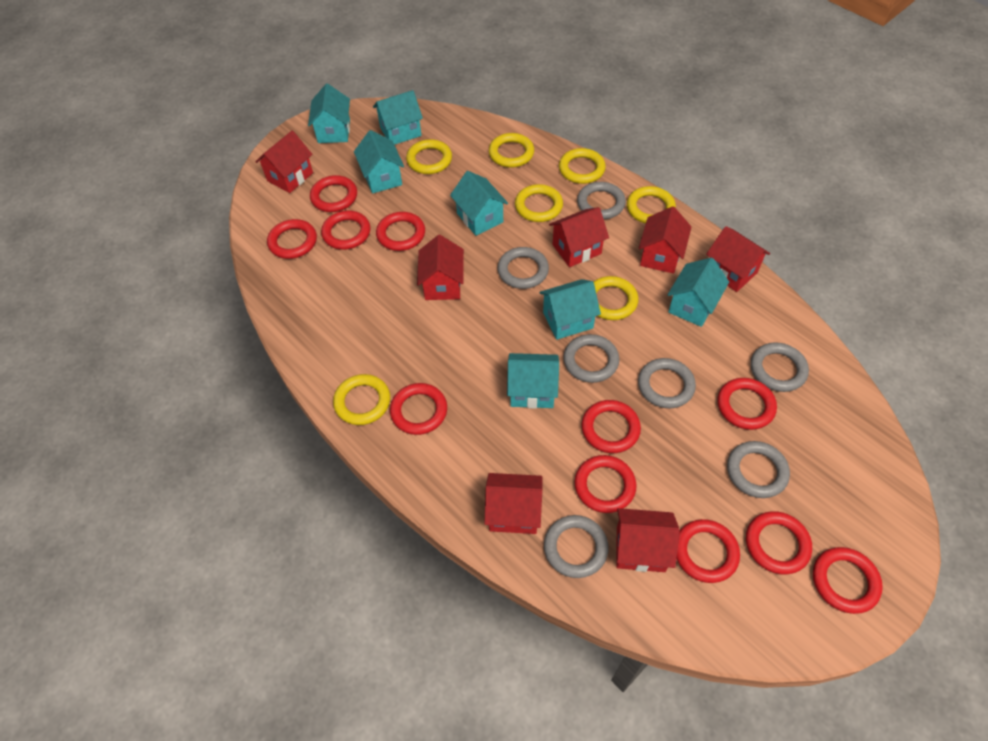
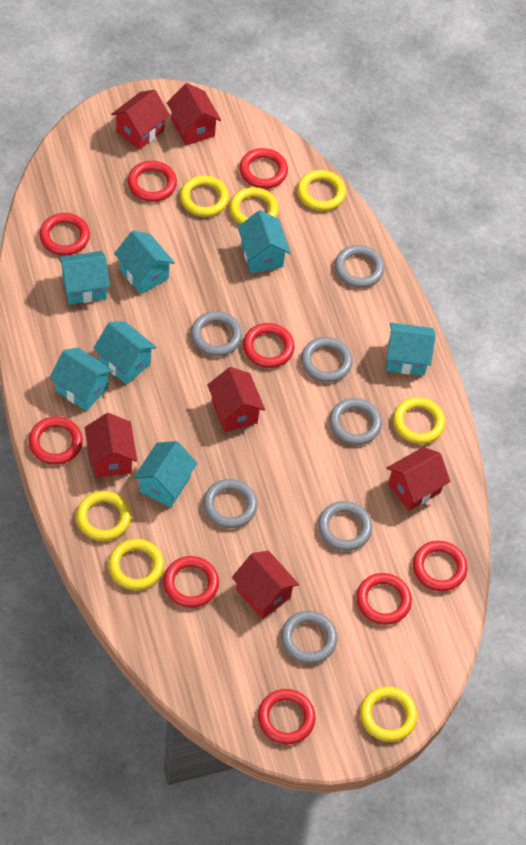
red house: [255,131,313,193] [417,235,464,300] [484,473,543,534] [549,207,609,267] [616,508,680,572] [639,206,692,274] [706,226,770,292] = 7 -> [85,413,137,478] [111,90,170,150] [167,83,221,146] [207,367,265,432] [232,551,299,619] [387,447,450,511] = 6
red ring: [267,219,317,259] [310,175,357,212] [321,211,370,250] [376,212,425,251] [390,383,447,435] [574,455,636,513] [582,400,641,453] [677,519,740,583] [717,378,777,430] [746,511,812,574] [813,547,883,614] = 11 -> [29,416,83,465] [39,213,90,256] [128,161,177,202] [163,556,219,608] [240,148,288,189] [243,323,295,368] [258,689,316,744] [356,573,412,625] [413,541,467,591] = 9

